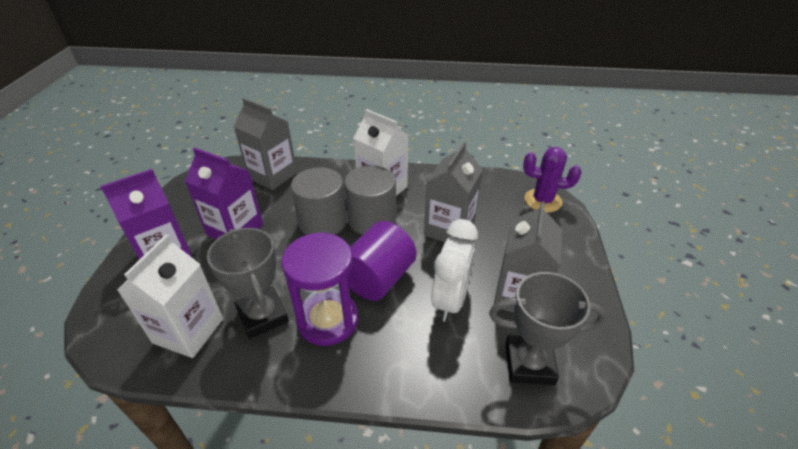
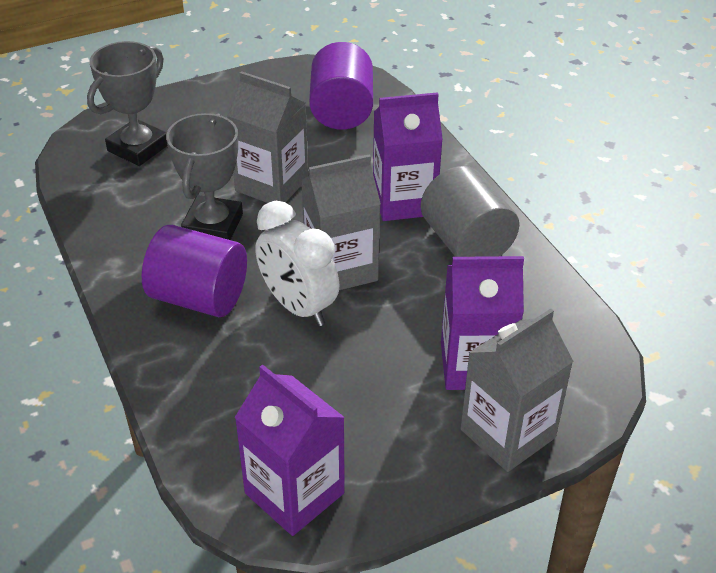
grey cylinder: [291,167,347,235] [344,165,396,235] = 2 -> [421,166,519,257] = 1
purple cactus: [523,147,582,213] = 1 -> none = 0
purple carton: [100,169,192,260] [185,147,263,239] = 2 -> [234,365,345,536] [373,92,443,221] [441,256,524,390] = 3
purple cylinder: [348,221,417,301] = 1 -> [142,225,247,317] [309,42,373,130] = 2
purple hourglass: [281,232,359,346] = 1 -> none = 0
white carton: [117,234,223,358] [353,109,408,196] = 2 -> none = 0

